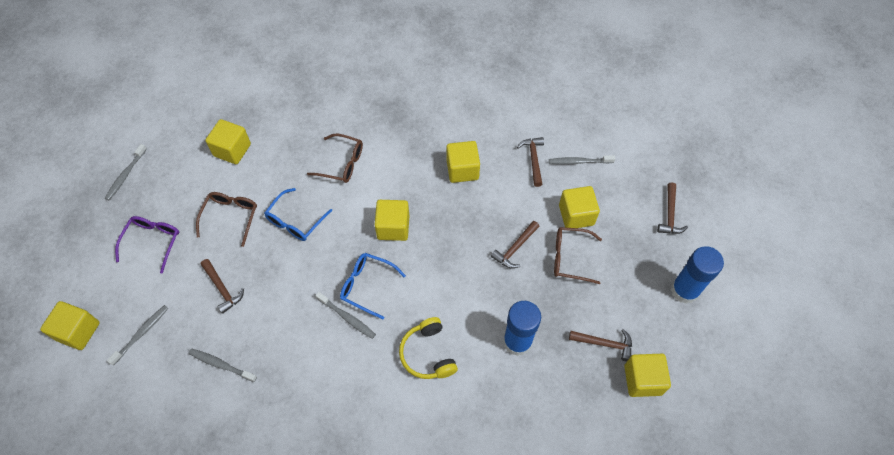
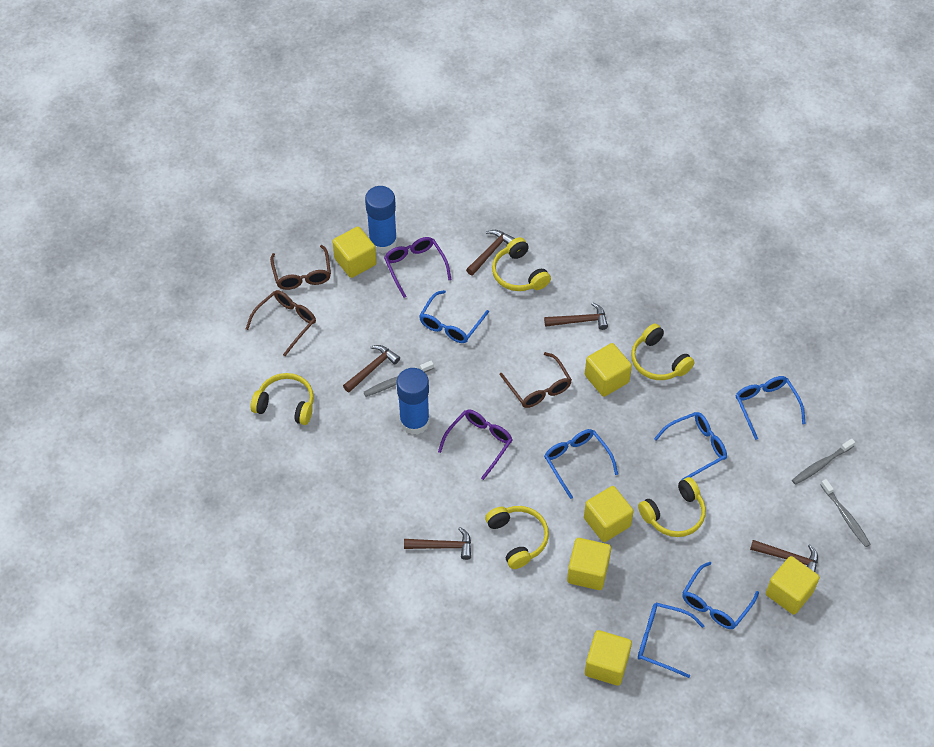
blue glasses: [264,188,332,241] [340,253,406,319] = 2 -> [419,290,489,343] [544,429,618,499] [638,603,705,678] [654,412,727,480] [682,562,759,629] [736,376,805,440] = 6
grey toothbrush: [105,144,147,200] [107,305,168,366] [189,349,257,382] [316,292,376,339] [549,155,615,164] = 5 -> [364,361,434,397] [792,439,855,485] [821,479,871,547] = 3
purple glasses: [115,216,179,274] = 1 -> [384,237,452,298] [438,410,513,480] = 2
yellow headphones: [399,317,458,379] = 1 -> [251,373,314,425] [485,506,549,569] [492,237,551,291] [631,324,694,380] [638,477,706,537] = 5

